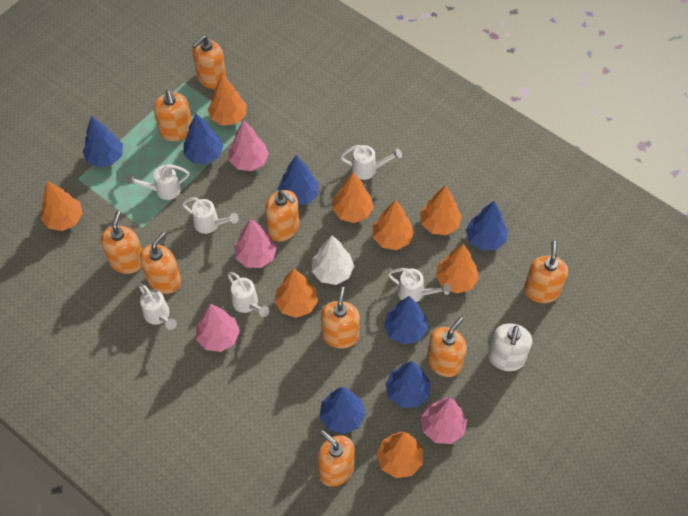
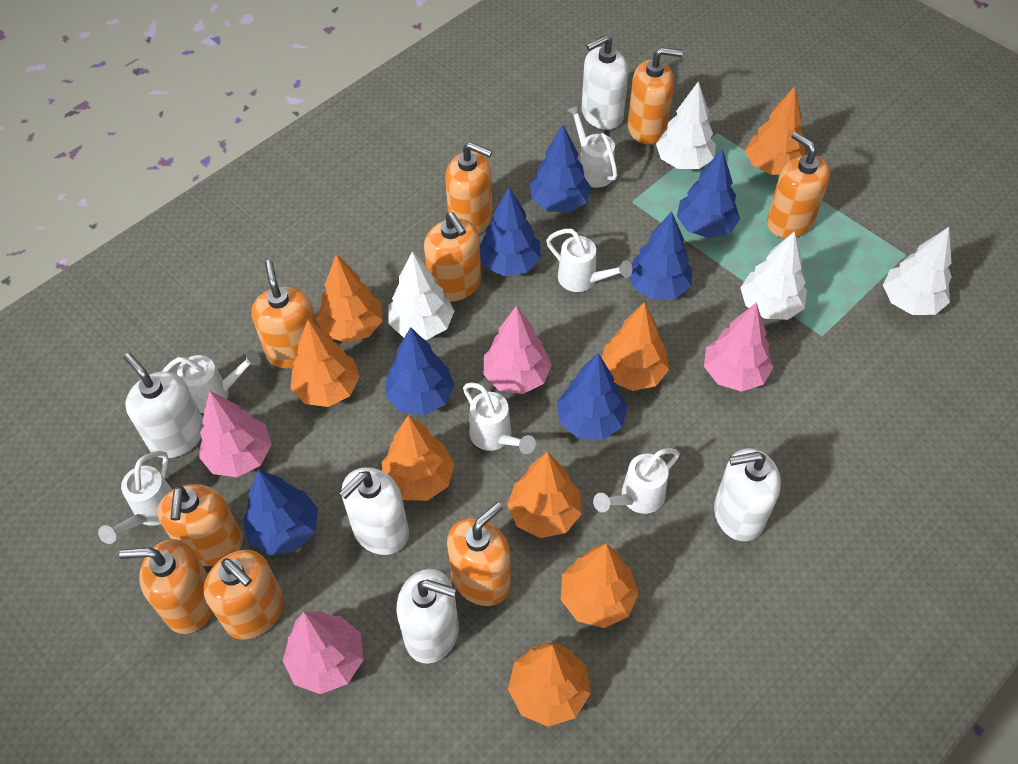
white soap dispenser: [488,323,532,371] = 1 -> [124,353,204,458] [339,467,409,555] [397,569,459,664] [581,35,629,130] [714,448,781,541] = 5
white tree: [312,235,354,285] = 1 -> [389,251,454,340] [656,81,716,169] [740,231,807,320] [883,227,952,315] = 4

